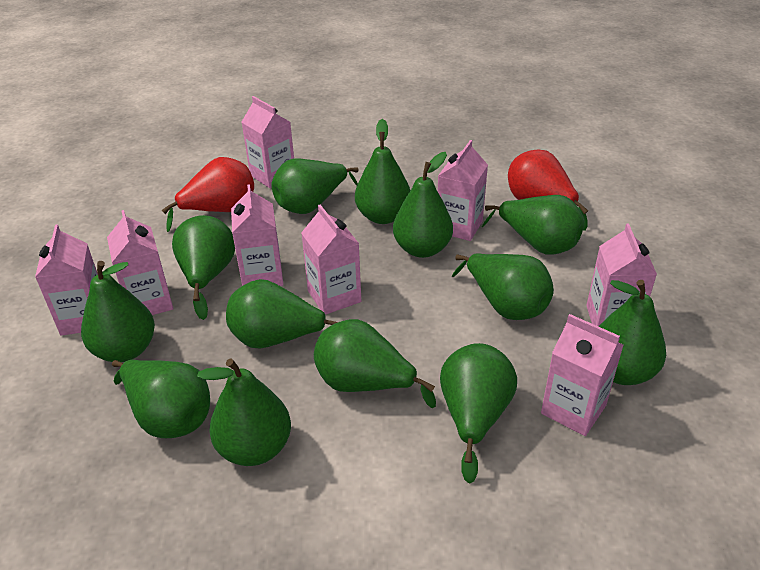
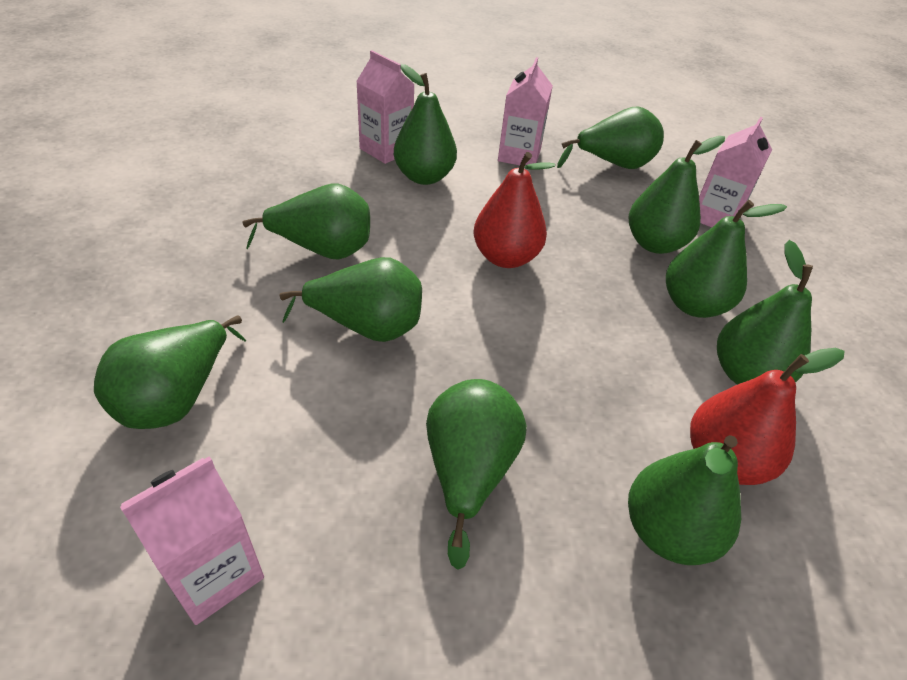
green pear: [81,261,155,362] [112,360,210,438] [172,215,235,320] [197,359,291,466] [226,279,338,348] [271,159,359,214] [314,319,436,408] [355,119,411,224] [393,152,453,258] [440,343,517,484] [452,253,554,320] [482,195,584,255] [598,280,666,385] = 13 -> [94,315,246,429] [242,184,370,260] [279,257,422,342] [394,64,457,185] [426,379,527,570] [557,107,664,169] [628,435,741,565] [629,136,725,254] [666,200,787,318] [717,240,813,385] = 10
pink carton: [35,224,98,336] [107,210,173,315] [231,184,283,286] [242,96,294,188] [301,205,361,315] [438,140,488,241] [541,314,623,436] [586,223,657,326] = 8 -> [120,456,264,625] [356,50,415,164] [498,57,553,165] [699,117,772,227] = 4

